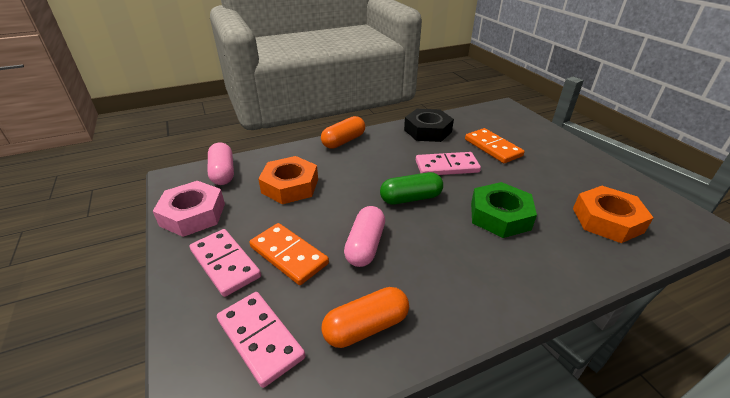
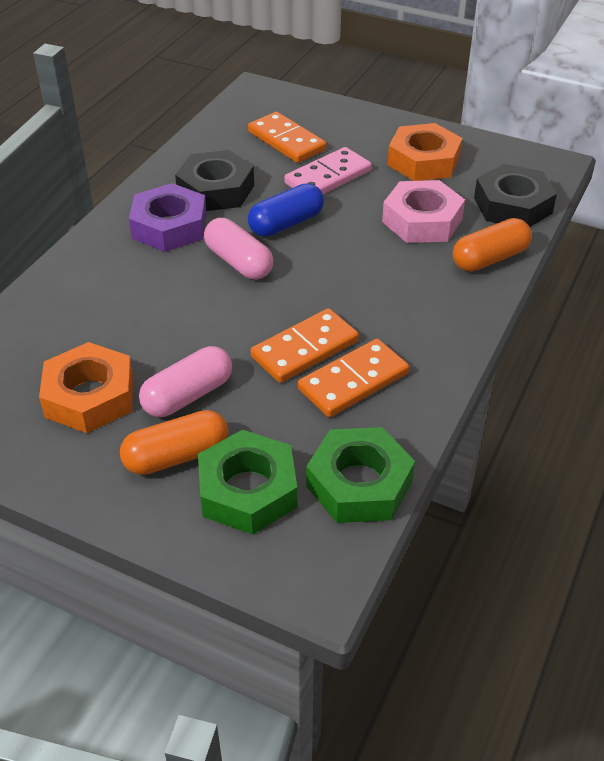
black nut: [404,109,454,142] = 1 -> [175,150,254,211] [474,164,557,227] = 2
blue capsule: none = 0 -> [248,183,324,237] = 1
green capsule: [380,172,443,205] = 1 -> none = 0
green nut: [471,182,537,238] = 1 -> [198,429,297,535] [306,427,415,523] = 2
orange domino: [249,223,329,285] [465,128,525,163] = 2 -> [248,112,326,163] [251,308,359,383] [298,339,409,417] = 3
pink domino: [190,229,261,297] [217,292,306,388] [416,152,481,175] = 3 -> [284,147,372,194] = 1
purple nut: none = 0 -> [129,183,207,252] = 1

